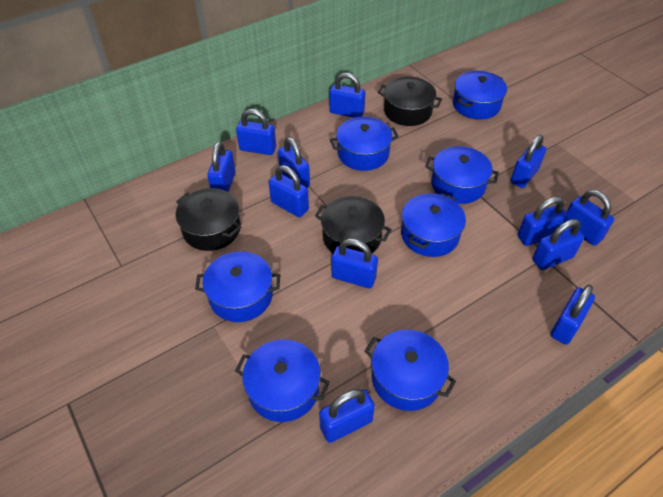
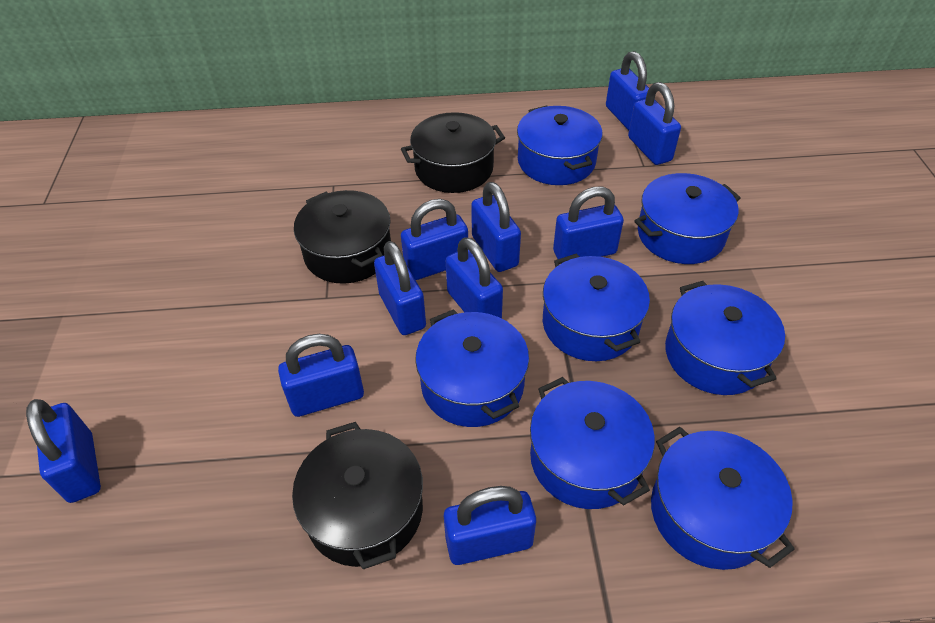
blue padlock: [207,142,236,192] [236,109,276,155] [269,165,309,217] [278,137,310,187] [319,389,375,443] [329,73,365,118] [331,238,378,288] [510,135,547,188] [518,196,568,246] [532,219,584,270] [550,284,595,345] [567,190,614,246] = 12 -> [26,399,101,503] [278,334,364,417] [374,241,426,335] [401,199,468,280] [444,486,536,565] [446,237,503,319] [471,182,521,272] [553,187,624,259] [606,51,649,130] [628,82,681,165] = 10

